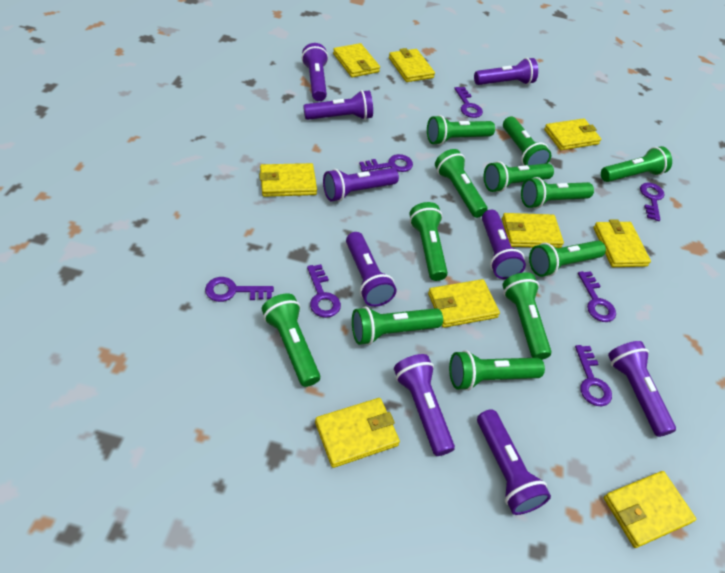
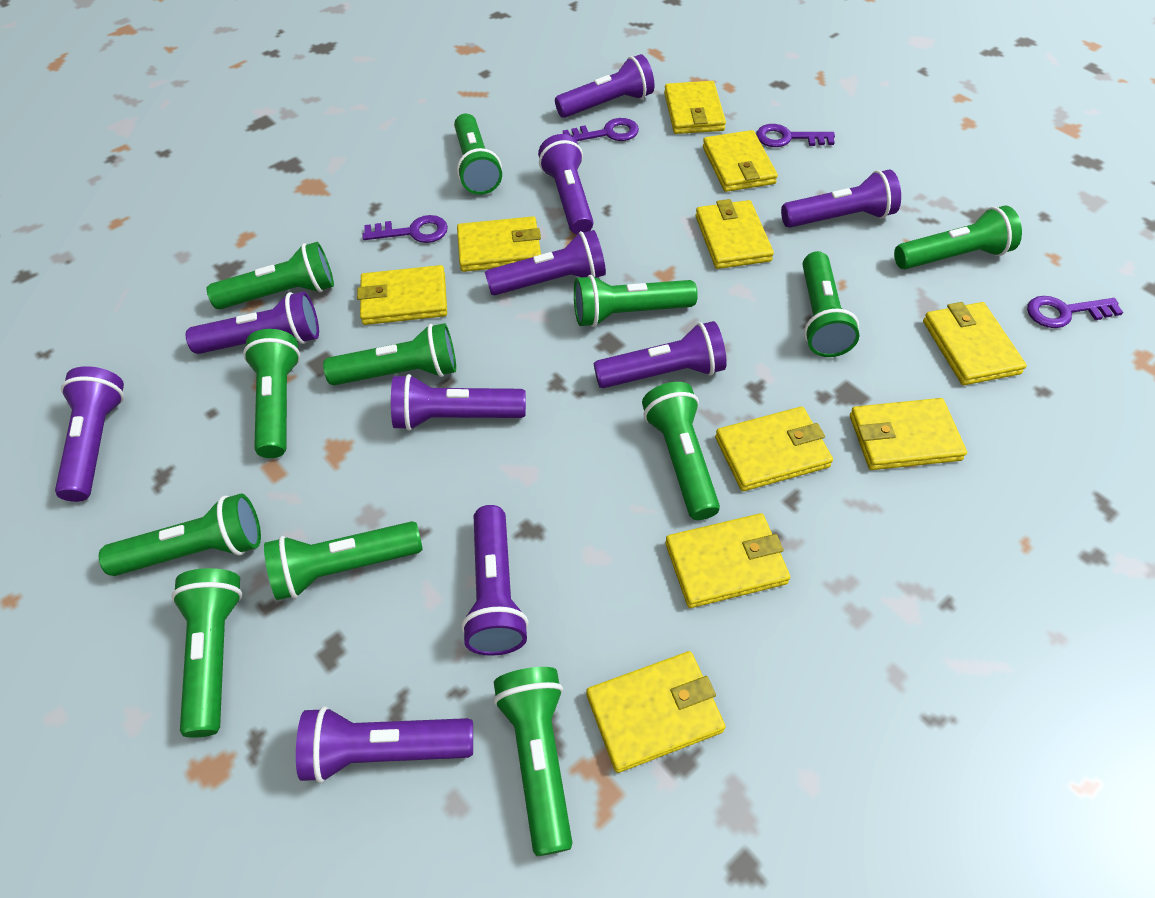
purple flashlight: [302,43,328,101] [303,90,373,120] [323,168,399,201] [346,232,397,307] [394,354,455,456] [474,58,538,85] [477,409,551,515] [482,210,526,280] [608,341,676,437] = 9 -> [55,366,124,502] [186,292,319,354] [296,706,473,783] [391,374,526,431] [461,505,529,656] [485,230,606,295] [538,134,594,235] [555,54,655,118] [594,321,727,388] [781,169,901,228] = 10
purple key: [205,277,274,302] [307,264,341,318] [359,154,413,172] [454,87,483,118] [575,345,612,406] [578,271,616,322] [640,182,664,221] = 7 -> [362,215,448,243] [563,118,639,141] [756,124,835,147] [1027,296,1123,328] = 4
yellow wallet: [259,163,317,197] [315,398,400,468] [333,43,380,78] [389,48,435,82] [428,279,500,328] [502,213,564,248] [544,118,601,150] [593,219,651,267] [604,471,696,548] = 9 -> [357,265,447,325] [457,216,541,272] [586,651,726,773] [664,81,726,134] [665,513,790,608] [696,199,774,269] [703,130,778,192] [715,407,833,491] [850,398,967,470] [923,302,1027,385] = 10

